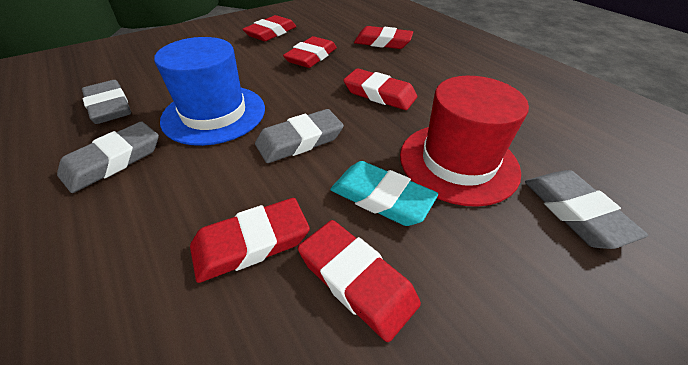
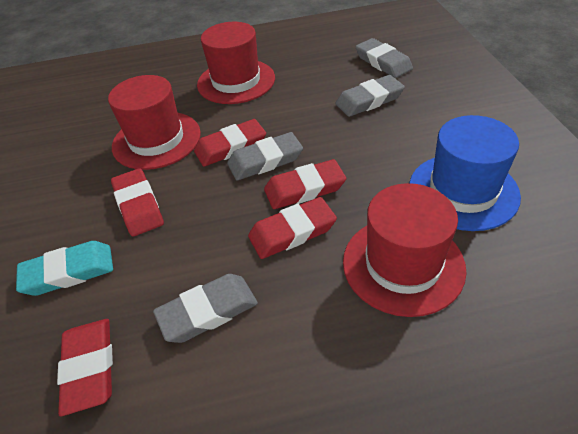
red eraser: [190,198,310,283] [242,15,296,41] [283,36,337,68] [298,220,421,342] [343,68,417,110] [354,26,413,49] = 6 -> [57,319,113,417] [111,168,164,236] [194,119,266,167] [248,197,337,259] [264,159,346,209] = 5
red hat: [400,76,529,207] = 1 -> [108,75,201,170] [197,22,275,104] [343,183,467,317] = 3

